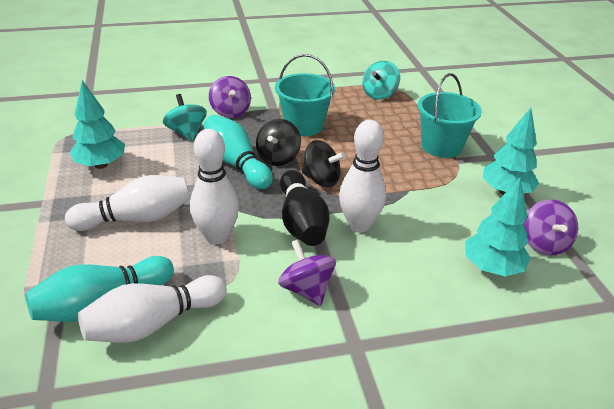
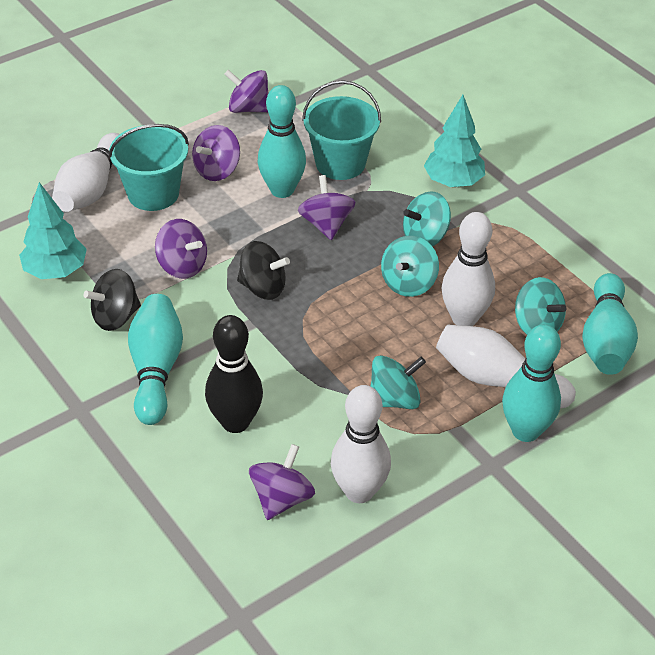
purple spinning top: [209,76,251,118] [278,239,336,306] [523,199,578,256] = 3 -> [155,219,207,279] [192,125,240,181] [224,70,268,113] [249,444,315,520] [298,175,355,240] = 5
turquoise bowling pin: [25,256,174,322] [204,115,273,189] = 2 -> [128,294,183,425] [258,85,306,198] [502,324,561,442] [582,273,638,375] = 4
turquoise spinning top: [163,94,207,141] [362,61,400,99] = 2 -> [371,355,426,409] [381,236,439,297] [403,191,451,247] [515,277,566,334] = 4
turquoise tree: [70,80,125,169] [465,177,531,277] [483,108,539,195] = 3 -> [19,182,87,279] [424,95,485,187] = 2

